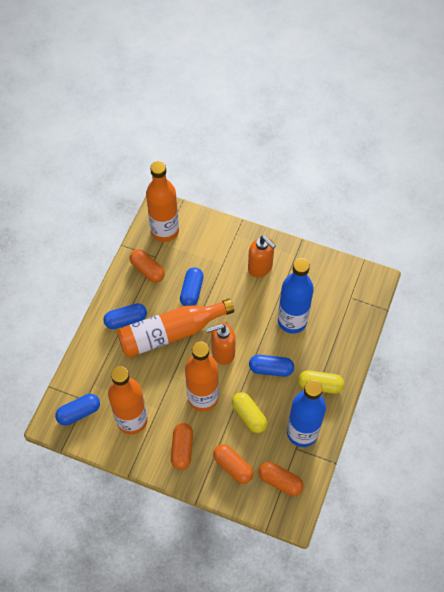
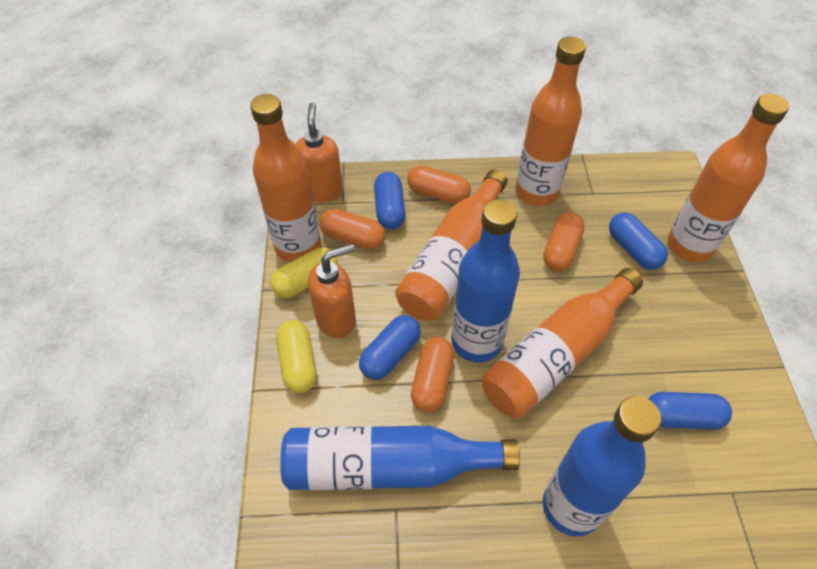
blue bottle: [278,258,314,334] [287,380,326,447] = 2 -> [280,426,520,490] [451,199,520,363] [543,396,661,536] = 3
orange bottle: [108,366,148,434] [117,299,234,357] [146,161,179,242] [185,342,219,411] = 4 -> [250,94,321,262] [395,170,508,321] [482,268,643,418] [515,37,586,206] [668,94,789,262] = 5

